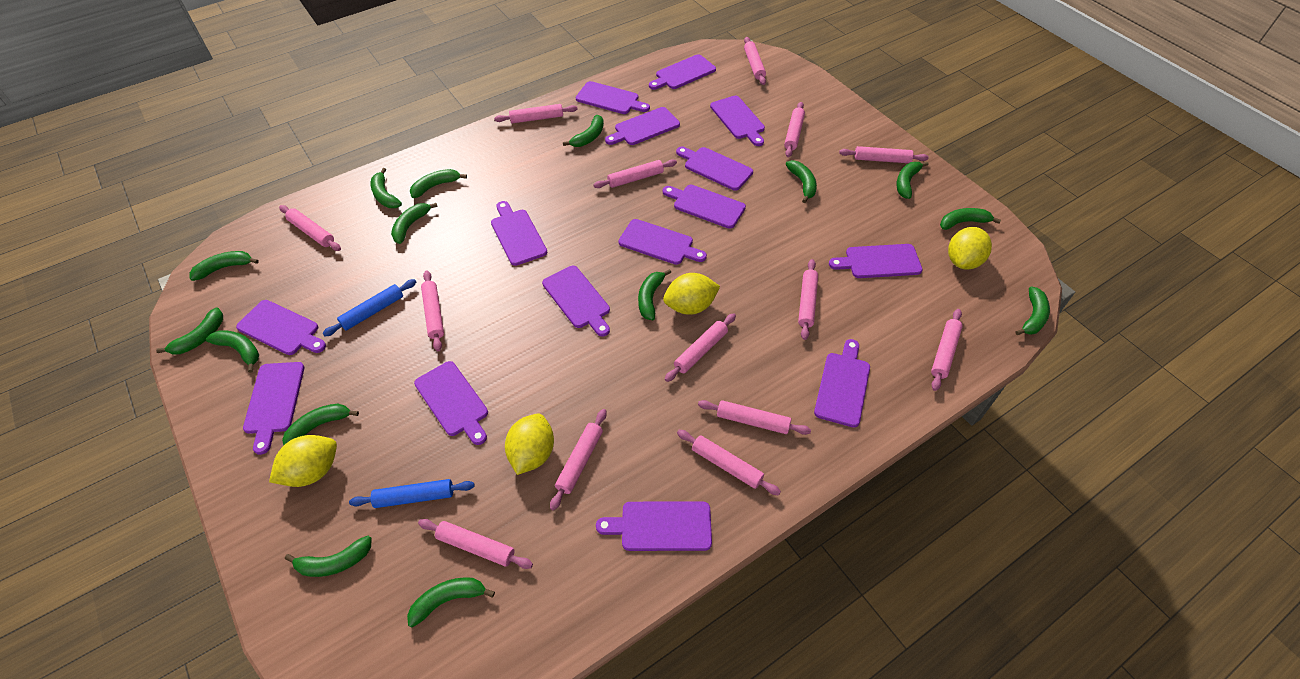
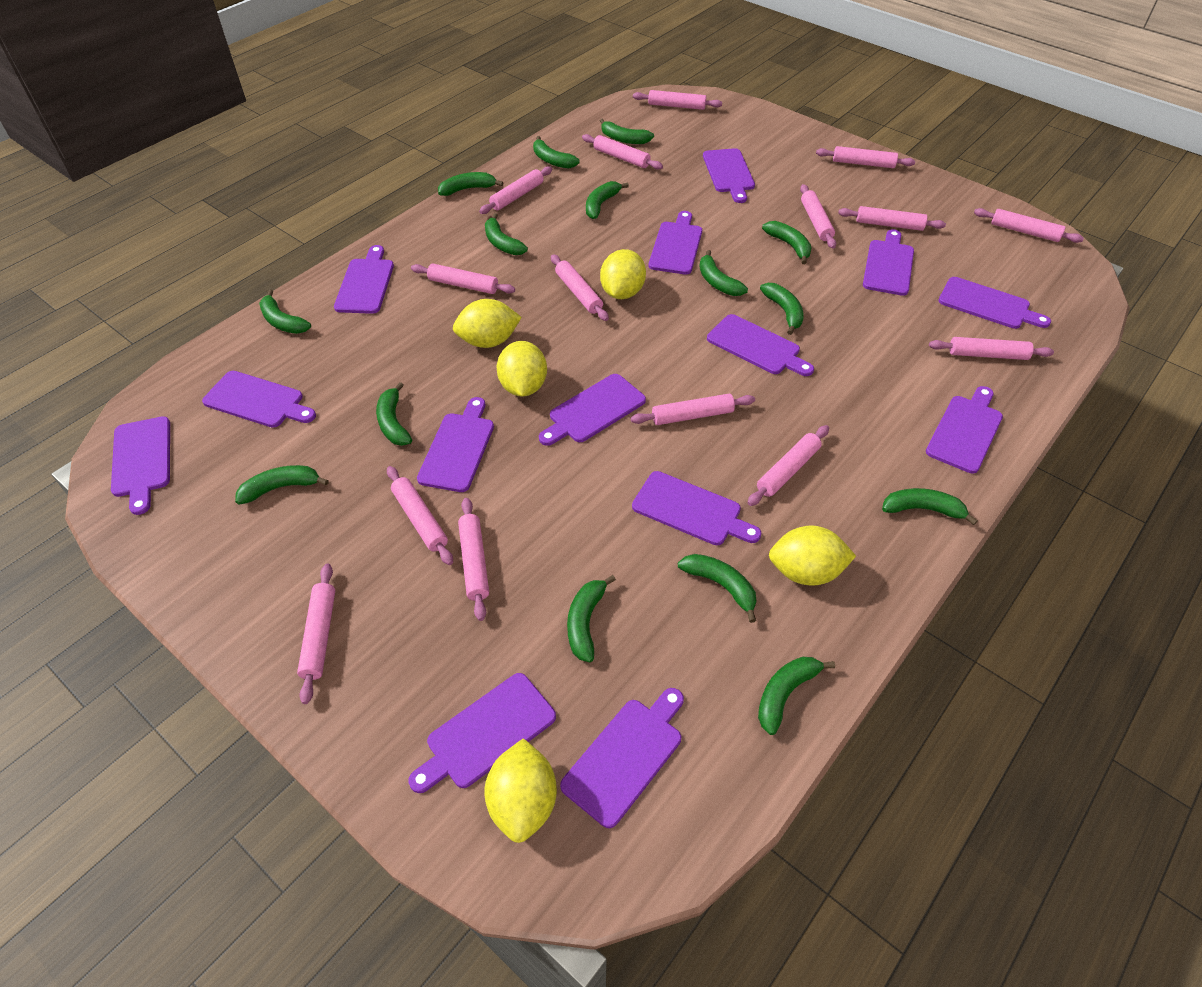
blue rolling pin: [322,279,416,336] [349,479,475,508] = 2 -> none = 0
pink rolling pin: [279,205,341,251] [418,519,533,569] [421,270,444,351] [494,104,578,124] [550,409,607,510] [593,159,677,188] [665,313,736,382] [677,430,781,495] [698,400,811,435] [744,37,766,85] [784,102,805,157] [798,259,818,340] [839,146,929,163] [931,309,963,391] = 14 -> [297,563,335,704] [387,466,453,565] [411,263,515,294] [458,498,489,621] [479,166,552,214] [551,254,609,321] [582,134,663,170] [631,394,755,425] [633,90,722,110] [748,425,829,506] [800,184,836,249] [816,146,915,168] [838,206,946,231] [929,337,1054,360] [974,208,1084,243] = 15
purple cutting board: [236,300,326,355] [243,362,304,455] [414,361,488,445] [491,201,547,266] [542,266,610,336] [576,81,650,114] [596,502,712,551] [605,107,680,145] [618,219,707,265] [649,54,716,90] [662,185,746,229] [676,147,753,191] [710,96,765,146] [814,339,870,428] [829,244,923,278] = 15 -> [111,416,170,515] [202,371,316,428] [334,245,394,314] [408,673,556,793] [417,397,494,492] [539,374,646,446] [560,688,684,828] [632,471,762,545] [649,211,702,275] [703,148,755,203] [707,314,814,376] [863,229,914,296] [926,386,1003,474] [938,277,1051,329] = 14
yellow lemon: [269,435,337,487] [505,414,554,475] [663,273,720,315] [948,227,992,270] = 4 -> [453,299,522,348] [484,738,557,843] [497,341,547,397] [600,249,646,299] [769,525,856,586] = 5

